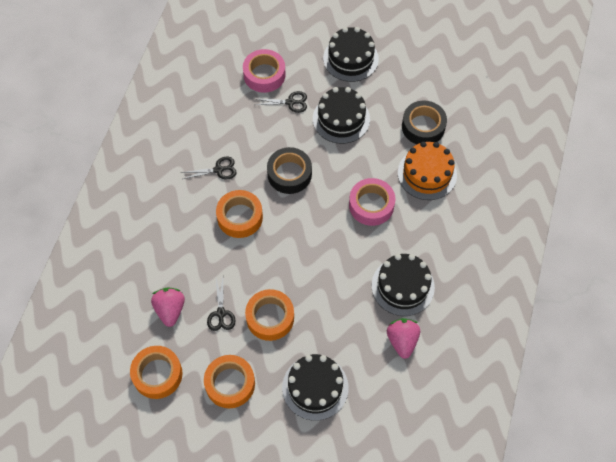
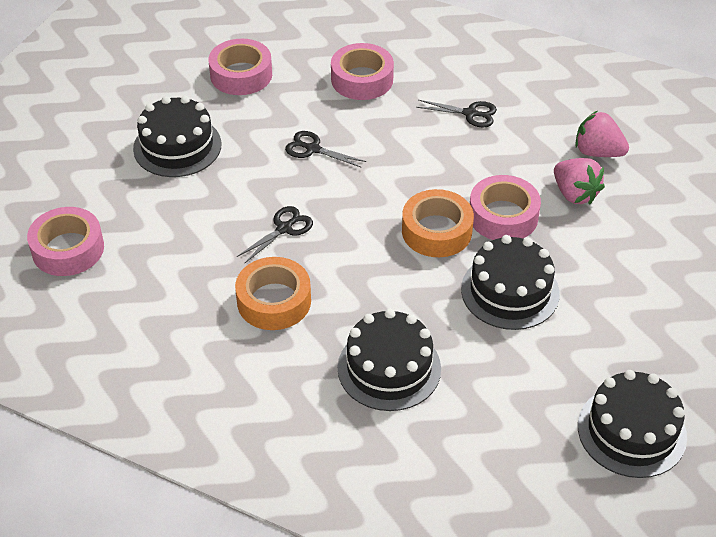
black tape: [267,147,312,194] [402,101,447,144] = 2 -> none = 0
orange cake: [398,141,457,200] = 1 -> none = 0
orange tape: [130,346,183,399] [204,355,255,408] [216,190,263,238] [245,289,294,341] = 4 -> [235,257,311,330] [402,189,474,257] = 2
pink tape: [243,49,286,93] [349,178,395,226] = 2 -> [27,207,104,276] [208,39,272,95] [331,43,394,100] [470,175,541,240] = 4

